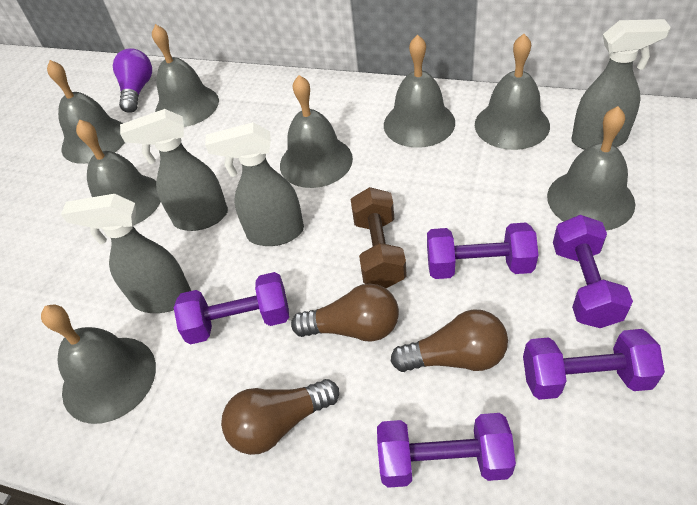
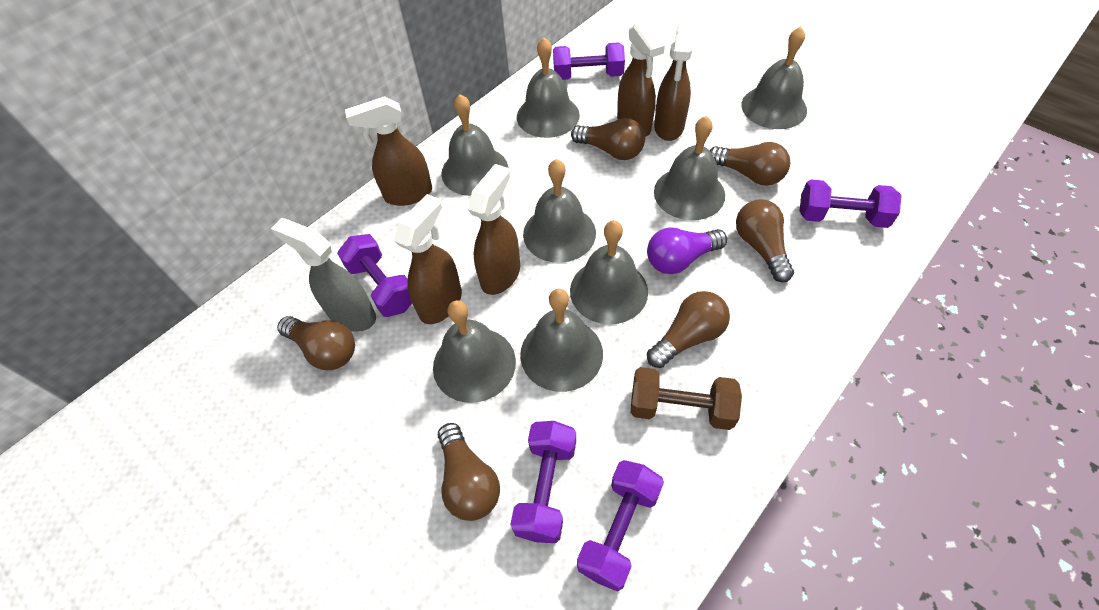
brown light bulb: [221,379,339,455] [291,283,399,342] [391,309,508,372] = 3 -> [277,316,355,370] [438,423,500,521] [571,118,645,160] [647,291,730,368] [709,142,790,186] [736,199,794,282] = 6
brown spray bottle: none = 0 -> [345,96,432,206] [394,194,462,324] [468,164,520,295] [617,21,665,137] [654,24,693,141] = 5
grey spray bottle: [61,194,191,313] [120,109,228,231] [205,122,304,246] [571,19,671,150] = 4 -> [271,218,376,332] = 1

